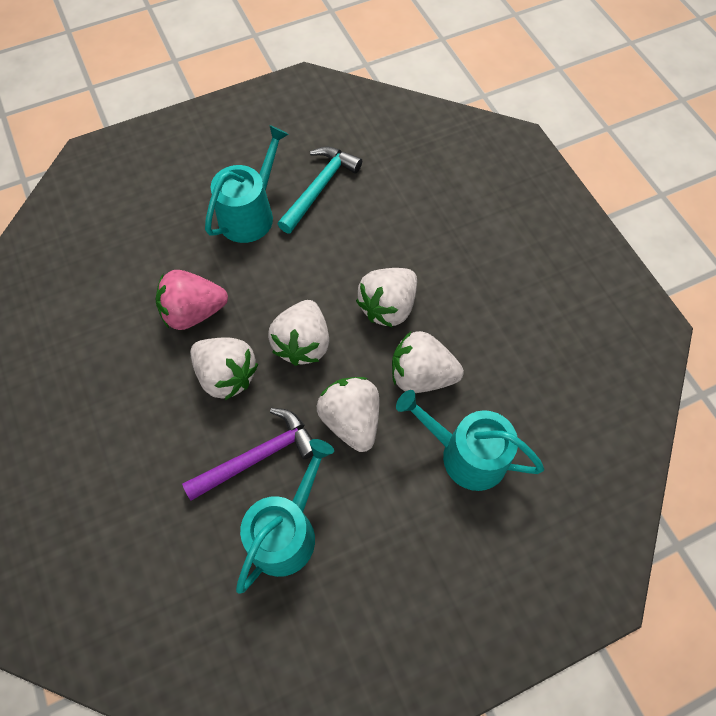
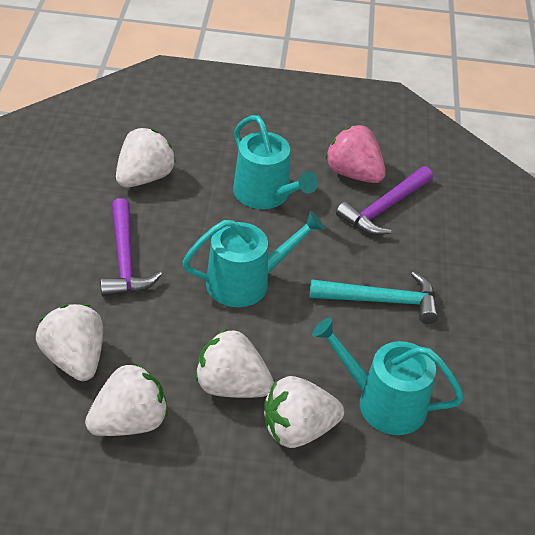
purple hammer: [182,408,313,501] = 1 -> [100,198,162,297] [336,166,433,235] = 2

